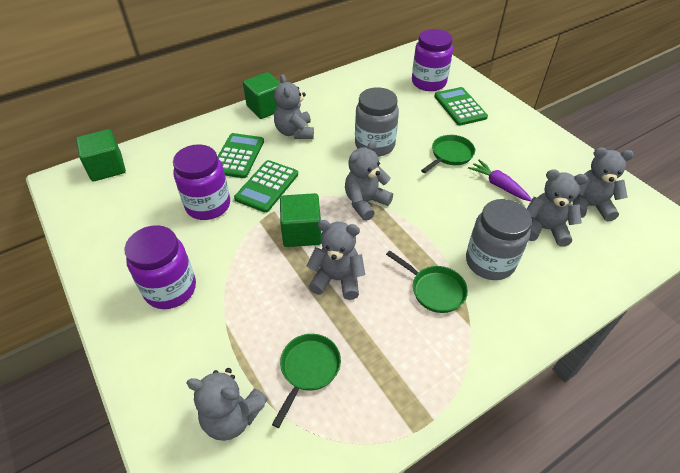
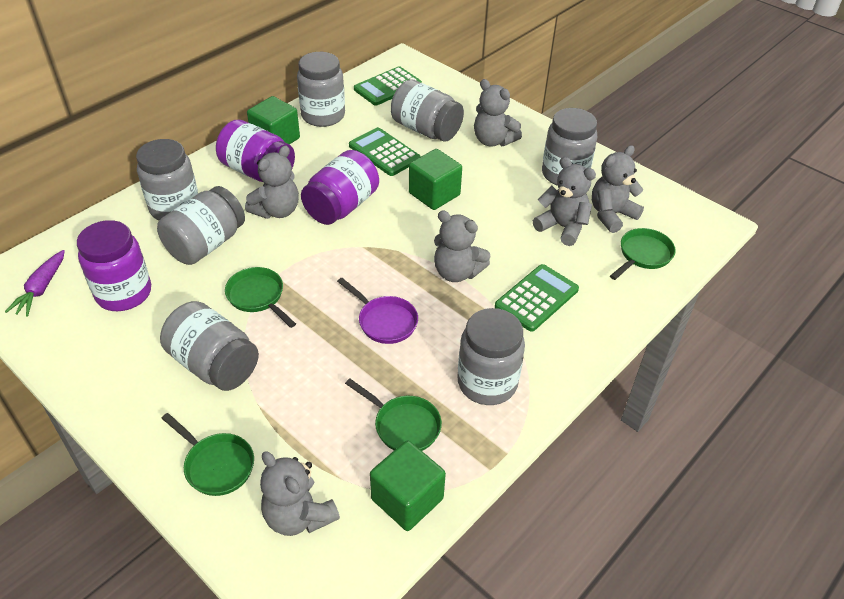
green pan: [272,334,341,428] [386,250,468,313] [421,135,475,173] = 3 -> [161,413,254,496] [225,267,296,328] [345,378,442,451] [610,228,676,280] = 4
grey jar: [355,87,399,157] [466,199,532,280] = 2 -> [136,139,198,221] [157,186,245,265] [160,301,259,391] [297,52,345,127] [391,80,464,141] [457,308,525,405] [542,108,597,186] = 7
purple pan: none = 0 -> [337,278,418,344] = 1

